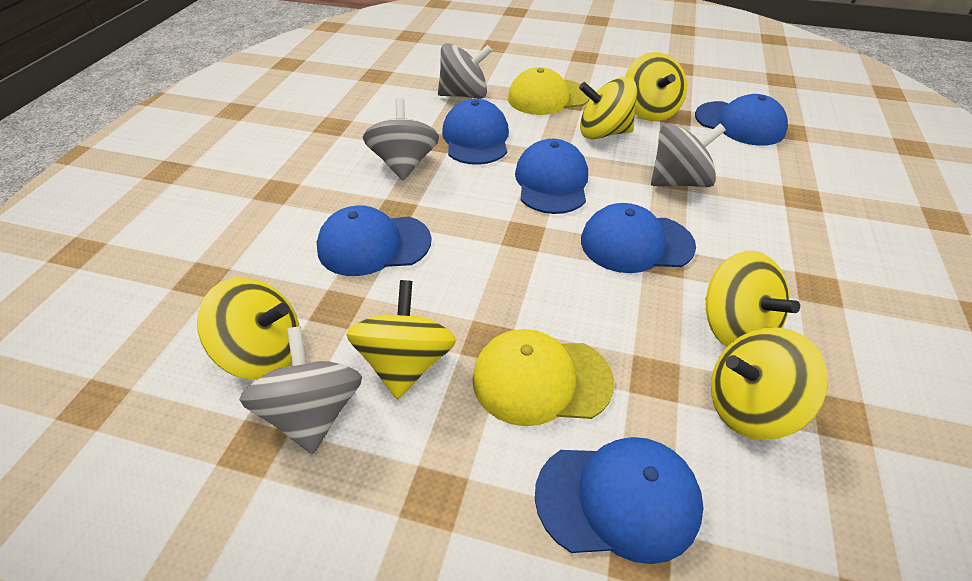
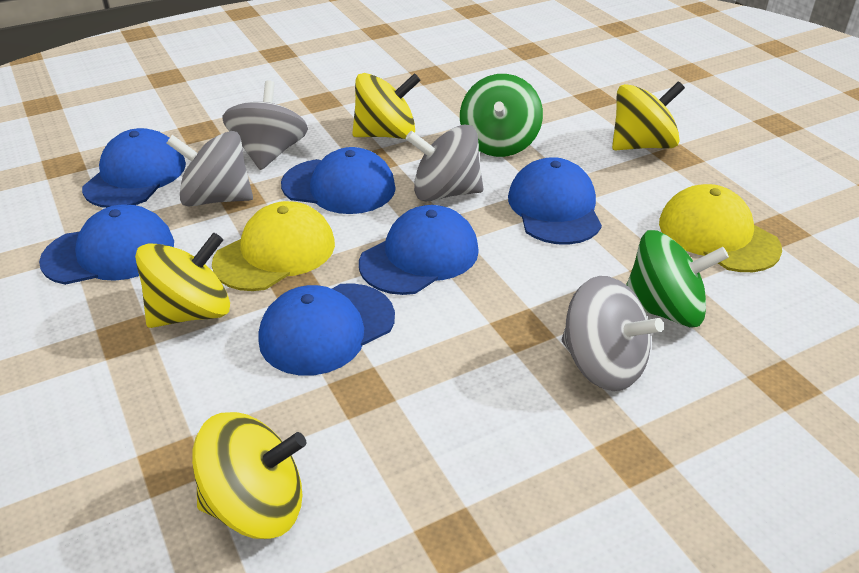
green spinning top: none = 0 -> [460,74,543,157] [626,230,729,327] = 2
yellow spinning top: [197,278,299,380] [346,280,456,399] [579,77,637,139] [625,52,687,121] [705,251,800,347] [711,327,828,440] = 6 -> [135,233,230,328] [192,412,306,539] [352,73,421,139] [612,81,685,150] = 4

